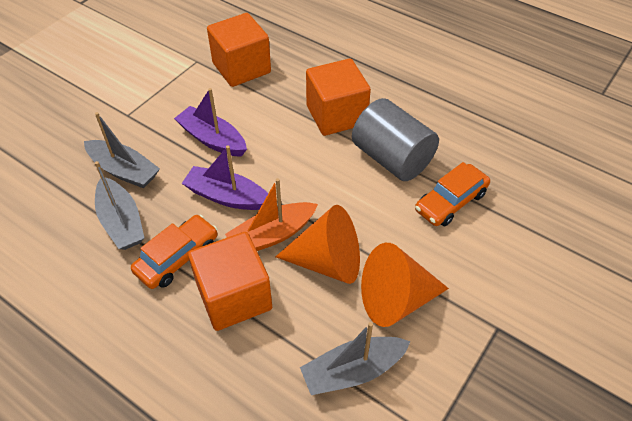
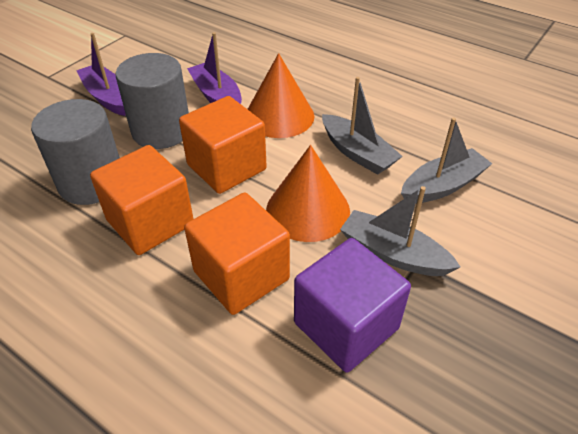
grey cylinder: [352,98,439,181] = 1 -> [31,99,120,205] [116,53,189,149] = 2
orange boat: [225,178,318,251] = 1 -> none = 0
orange car: [131,215,217,289] [415,162,490,226] = 2 -> none = 0
purple cube: none = 0 -> [294,238,411,373] = 1

